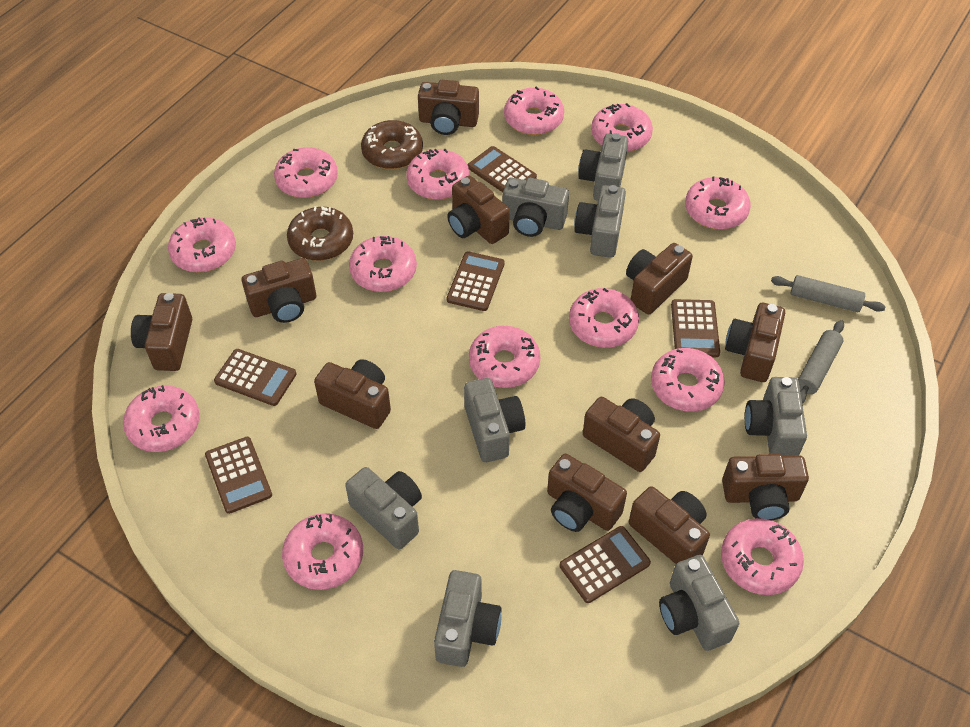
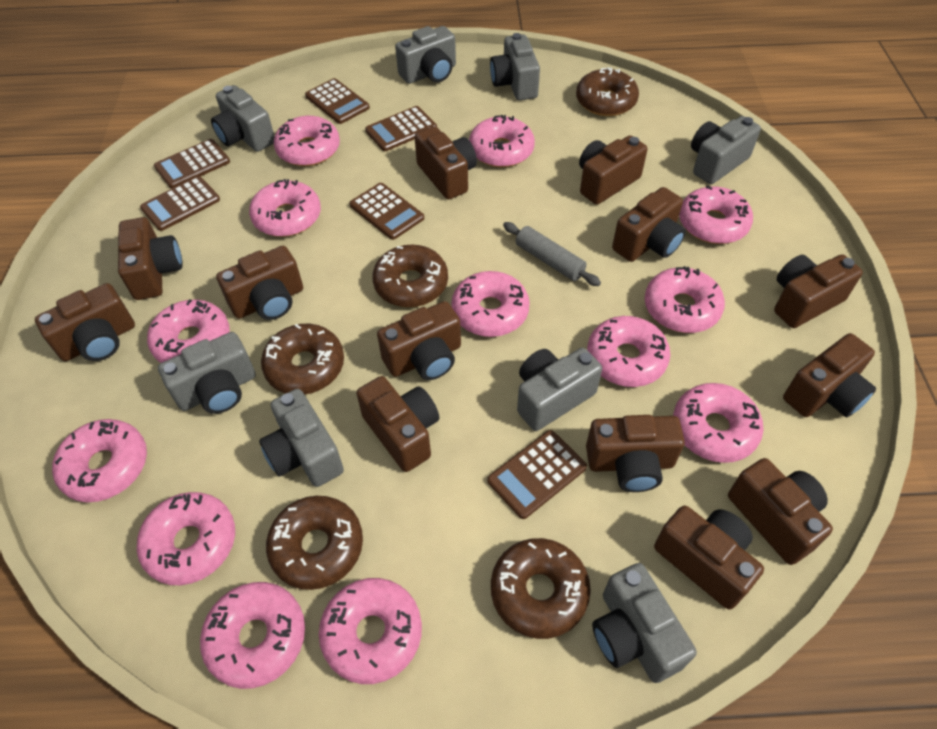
brown camera: [131,293,192,371] [242,258,316,323] [314,359,391,429] [418,80,479,135] [447,176,510,244] [547,454,627,532] [583,397,660,472] [626,243,693,314] [629,486,710,564] [722,454,809,520] [725,303,785,382] = 11 -> [35,283,135,361] [118,217,183,300] [216,246,303,320] [356,376,439,472] [377,301,461,380] [415,126,477,200] [579,135,648,205] [586,415,685,492] [612,187,686,262] [654,505,764,609] [728,458,833,565] [774,254,863,328] [783,333,876,417] = 13
brown donut: [287,206,353,261] [361,120,423,169] = 2 -> [261,324,344,395] [266,496,363,590] [372,245,448,307] [491,538,591,639] [576,67,639,116] = 5
grey rolling pin: [771,275,886,312] [798,320,844,403] = 2 -> [503,222,601,286] = 1

